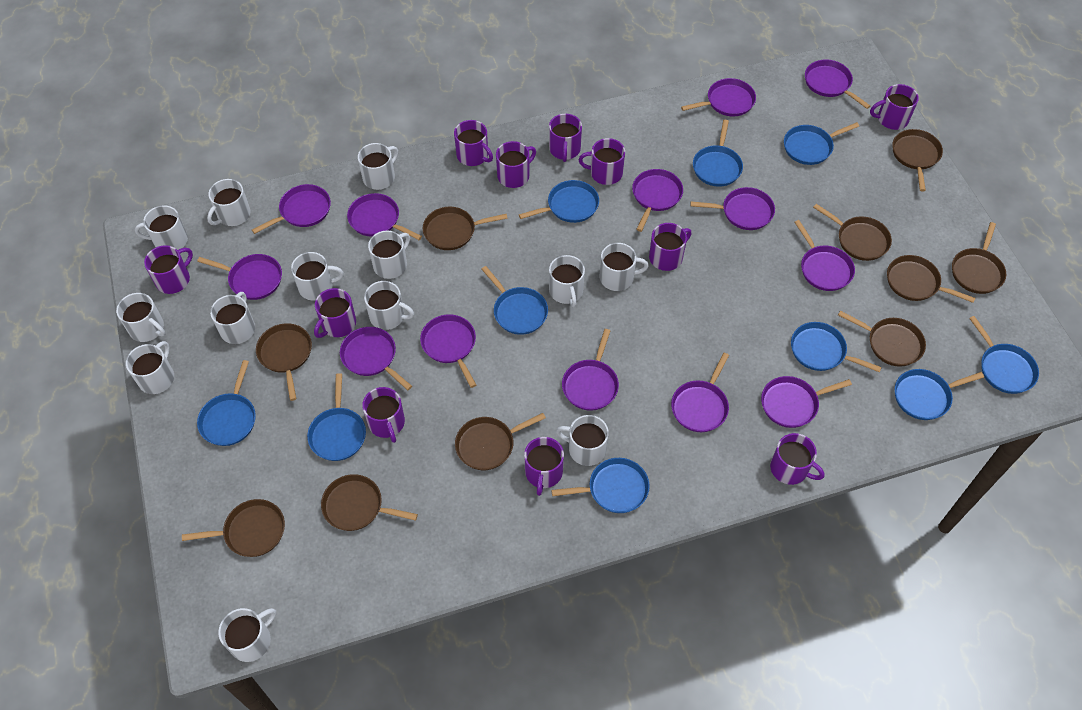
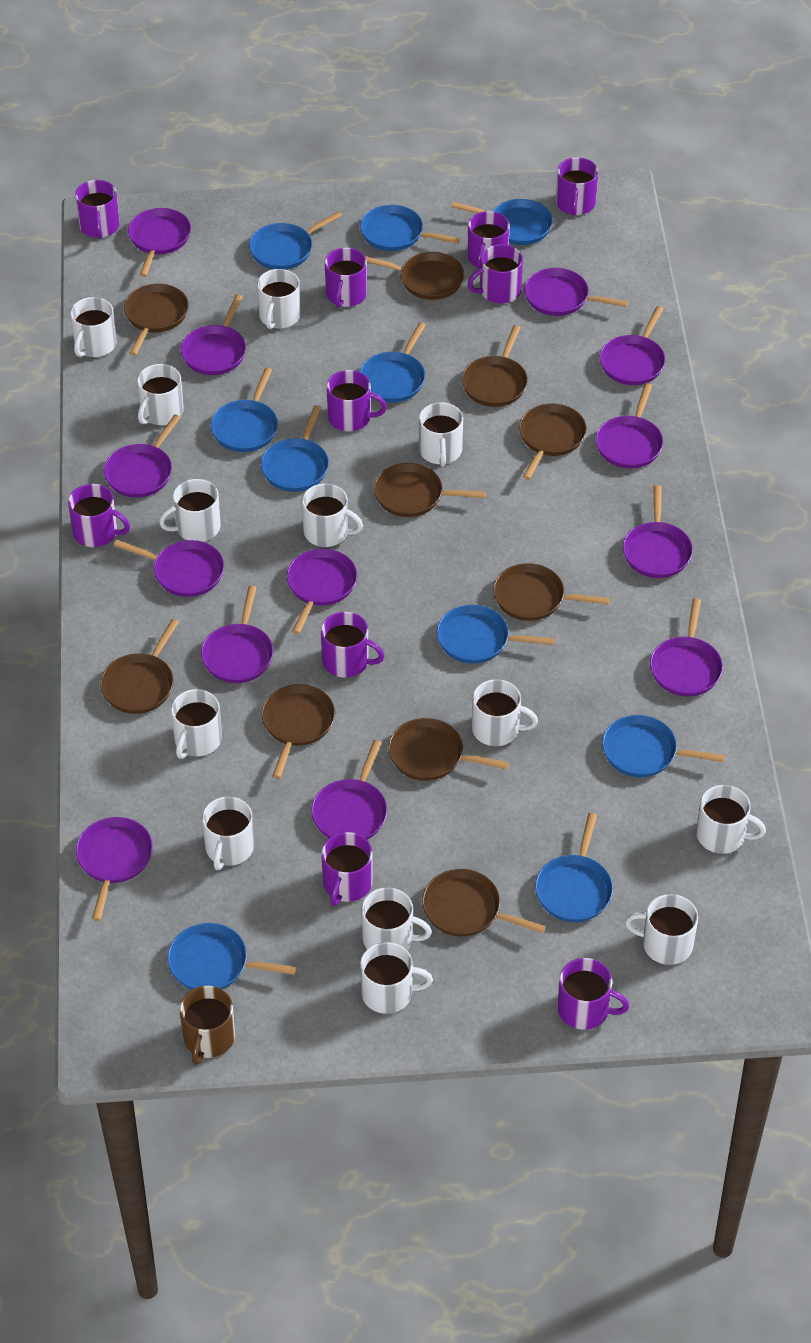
brown mug: none = 0 -> [179,986,235,1065] = 1
purple mug: [144,245,193,294] [314,288,356,338] [362,387,405,443] [454,120,493,166] [496,141,536,188] [524,437,564,496] [549,114,582,162] [579,138,625,185] [649,223,691,271] [770,433,824,485] [870,84,919,130] = 11 -> [68,484,130,547] [75,180,120,239] [321,612,384,678] [321,832,373,906] [324,248,367,308] [326,370,387,431] [467,244,523,303] [468,211,510,269] [556,157,598,216] [557,958,630,1030] = 10

